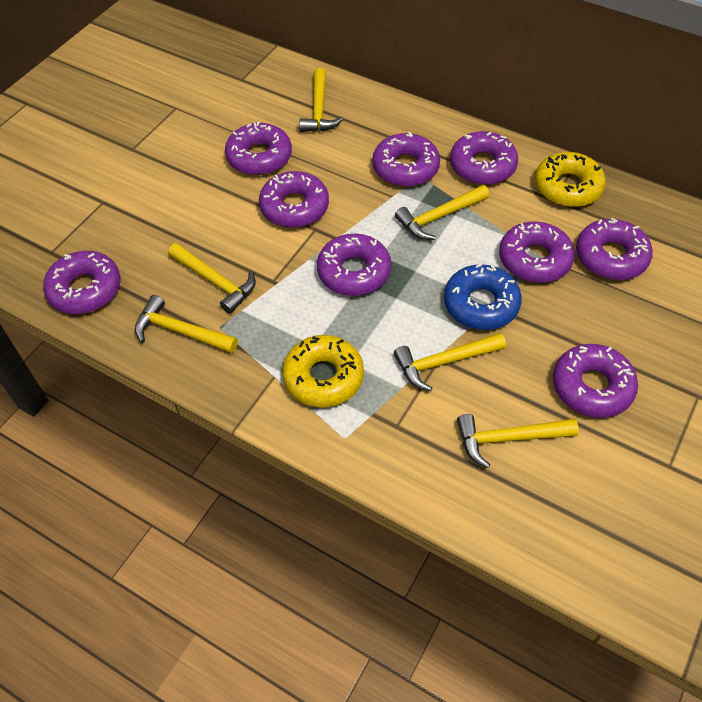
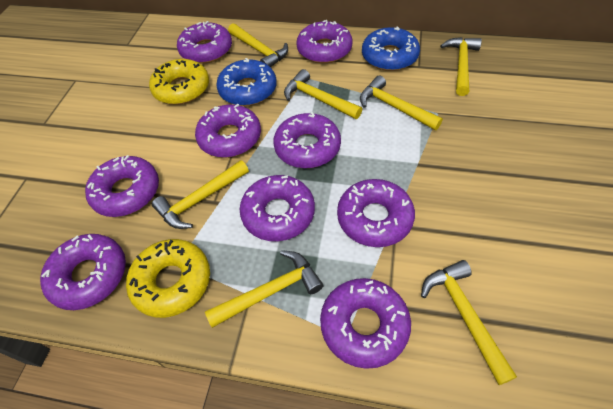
blue donut: [444,264,522,330] = 1 -> [216,58,277,106] [362,26,420,71] = 2
yellow hammer: [135,295,238,353] [168,243,256,314] [299,68,343,132] [394,333,506,391] [395,185,489,240] [457,414,579,468] = 6 -> [152,160,249,229] [205,250,324,328] [228,23,288,67] [284,69,362,119] [360,76,443,130] [421,260,517,385] [440,37,482,96] = 7

